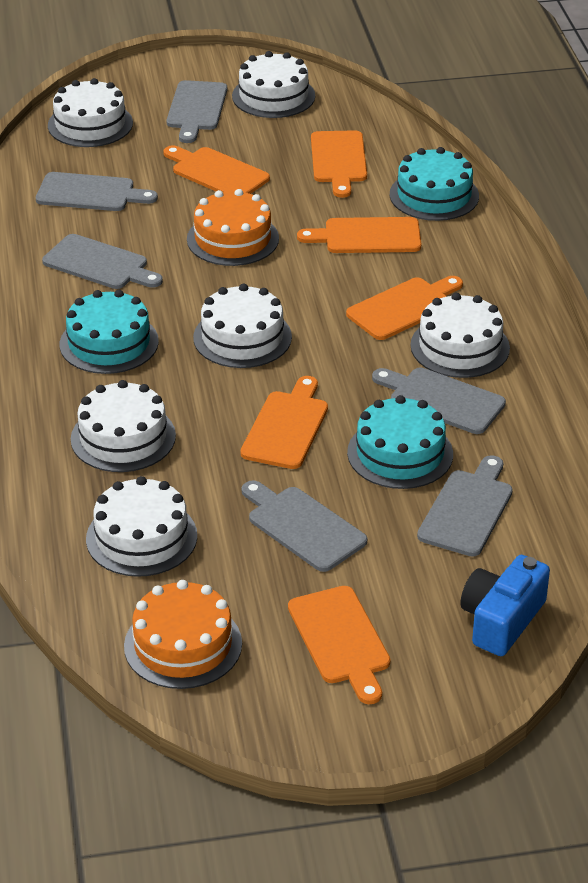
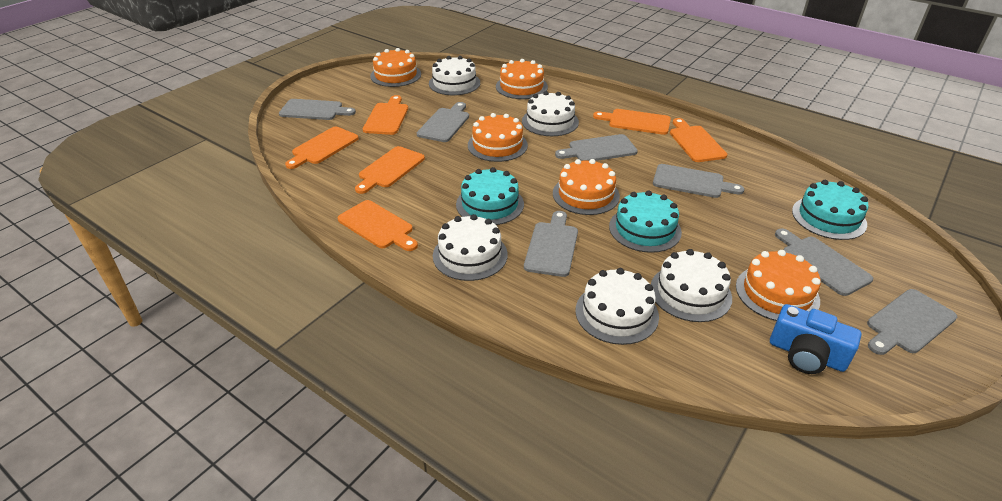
grey cutting board: [36,172,158,211] [42,234,163,289] [166,80,227,143] [242,480,367,572] [372,368,506,434] [417,455,513,557] = 6 -> [279,99,356,120] [417,102,469,142] [524,211,578,277] [555,134,638,161] [653,164,744,198] [775,229,873,296] [867,289,957,355] = 7
orange cake: [124,580,242,689] [187,189,279,266] = 2 -> [370,48,421,87] [468,113,528,162] [496,59,548,99] [553,159,620,215] [736,250,821,321] = 5
white cake: [48,78,133,147] [71,380,176,472] [86,476,197,577] [193,283,292,368] [232,51,315,118] [410,293,510,378] = 6 -> [429,56,480,95] [433,214,508,281] [522,91,579,136] [575,268,659,345] [651,249,732,322] = 5

